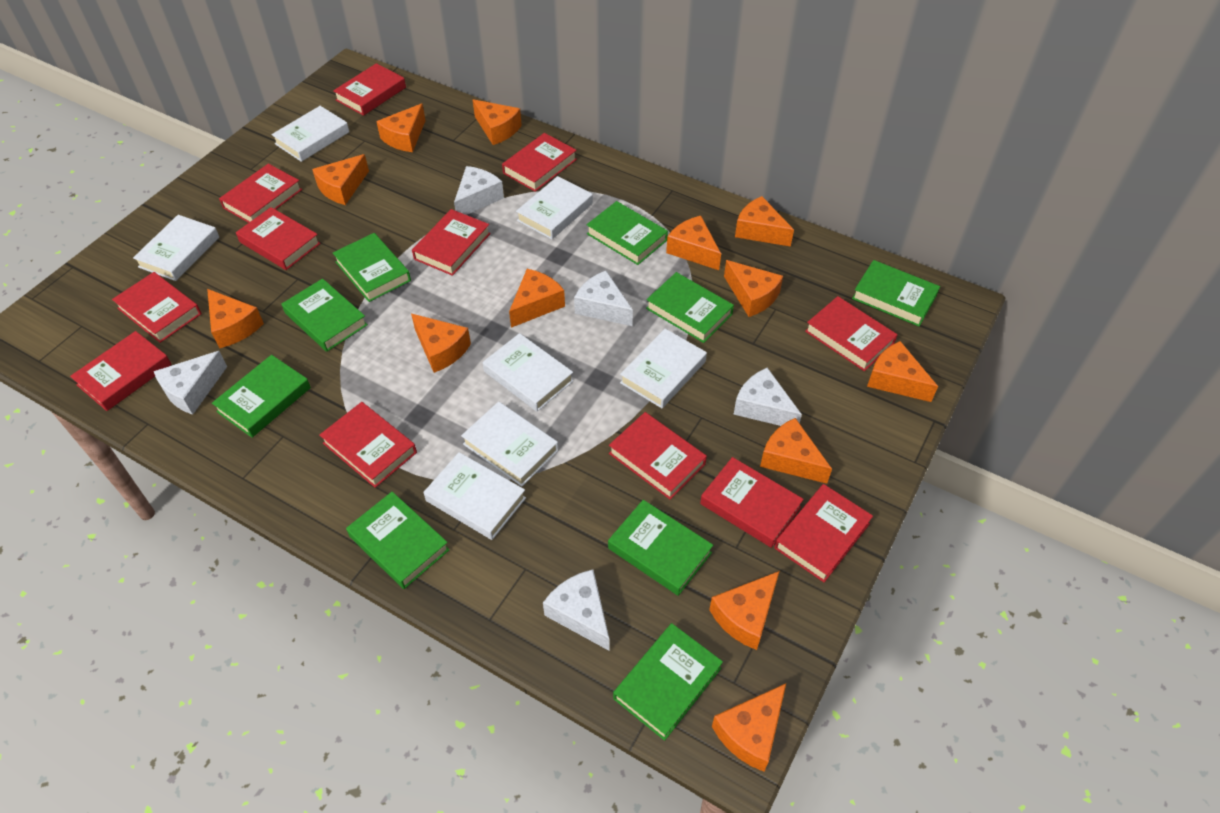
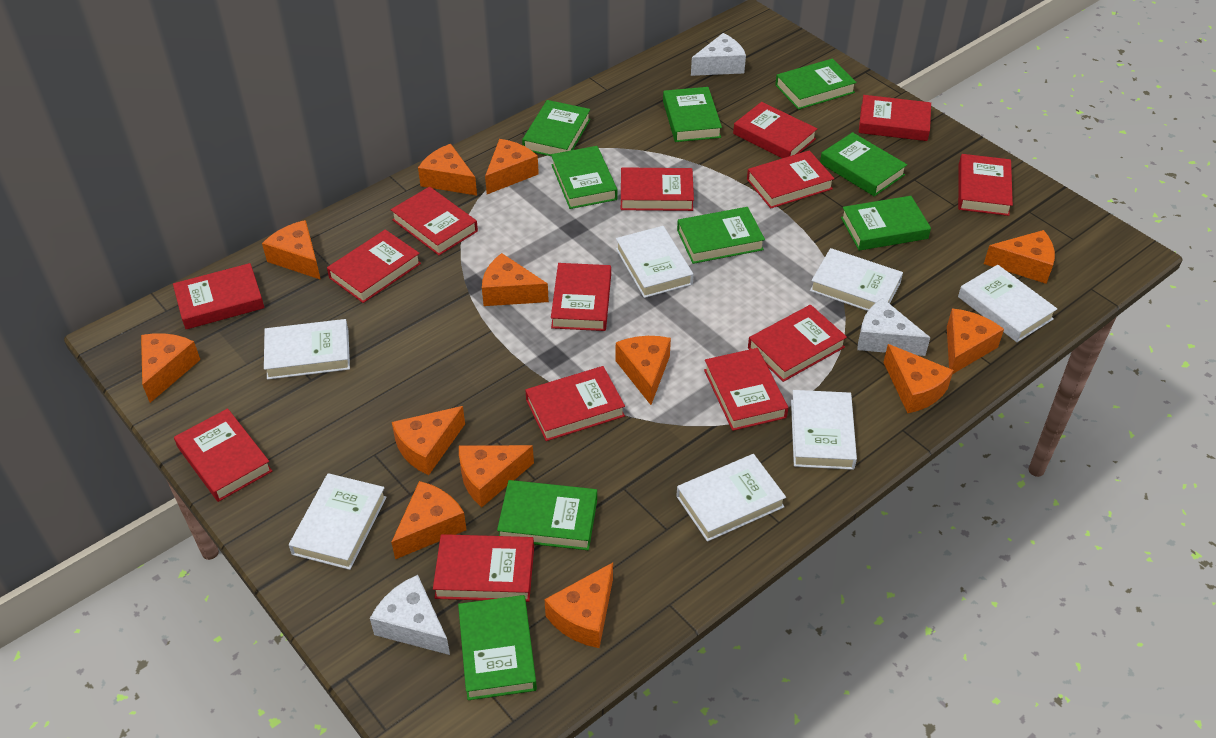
red book: [70,331,172,411] [112,272,201,343] [219,164,302,223] [236,207,321,270] [319,402,417,488] [333,63,406,116] [412,209,491,276] [502,133,577,192] [609,412,707,499] [700,457,804,548] [774,484,873,582] [805,296,898,371] = 12 -> [173,263,265,329] [174,408,272,502] [327,229,421,303] [391,187,478,255] [433,534,534,602] [525,366,625,441] [551,263,611,331] [621,167,694,211] [704,348,788,431] [733,102,817,158] [747,150,835,209] [748,305,847,382] [859,95,931,141] [958,154,1013,216] = 14
white cheese: [154,351,227,415] [454,166,504,215] [543,570,609,651] [574,271,633,326] [734,368,802,426] = 5 -> [370,575,450,655] [691,33,746,76] [857,298,930,356] = 3

